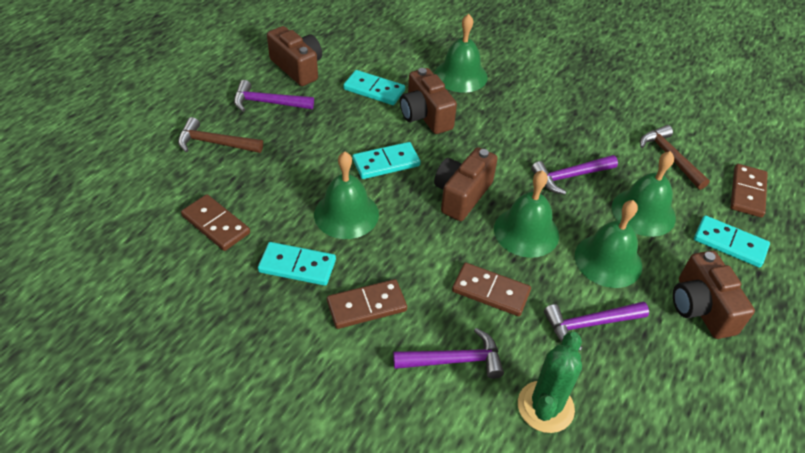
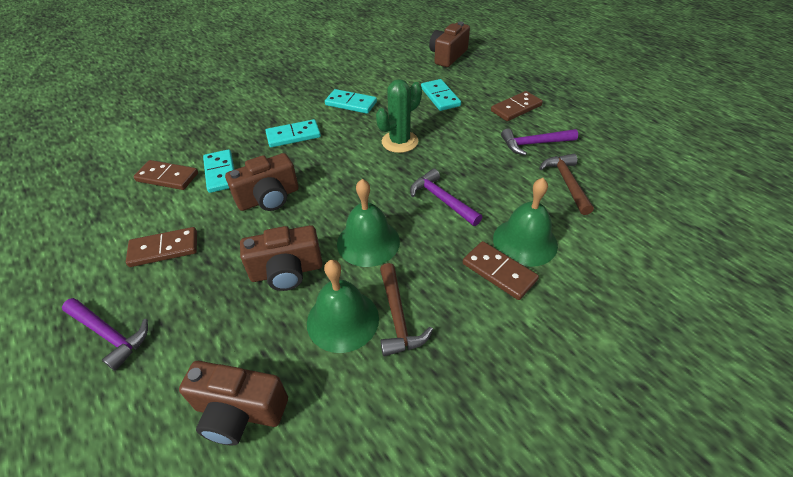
green bell: [314,152,379,239] [434,14,488,93] [494,170,559,258] [575,200,642,288] [612,151,676,237] = 5 -> [307,260,379,353] [337,179,400,267] [493,178,558,267] = 3
purple hammer: [234,80,314,112] [393,328,504,379] [531,155,618,195] [544,302,649,351] = 4 -> [62,298,148,371] [410,169,482,226] [501,129,578,155] = 3

